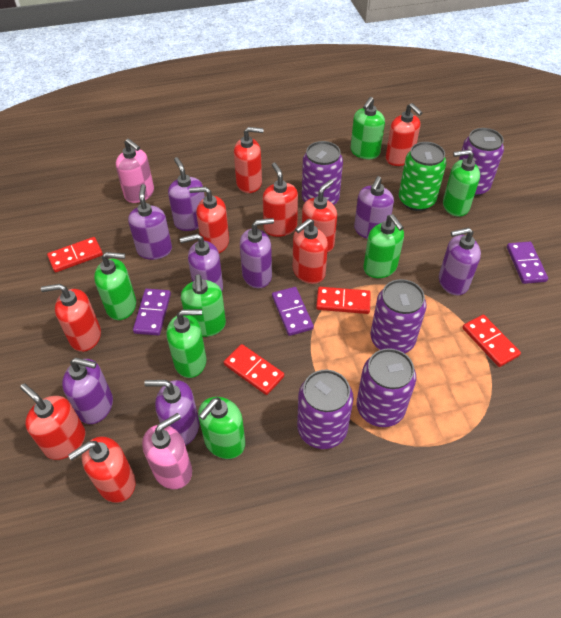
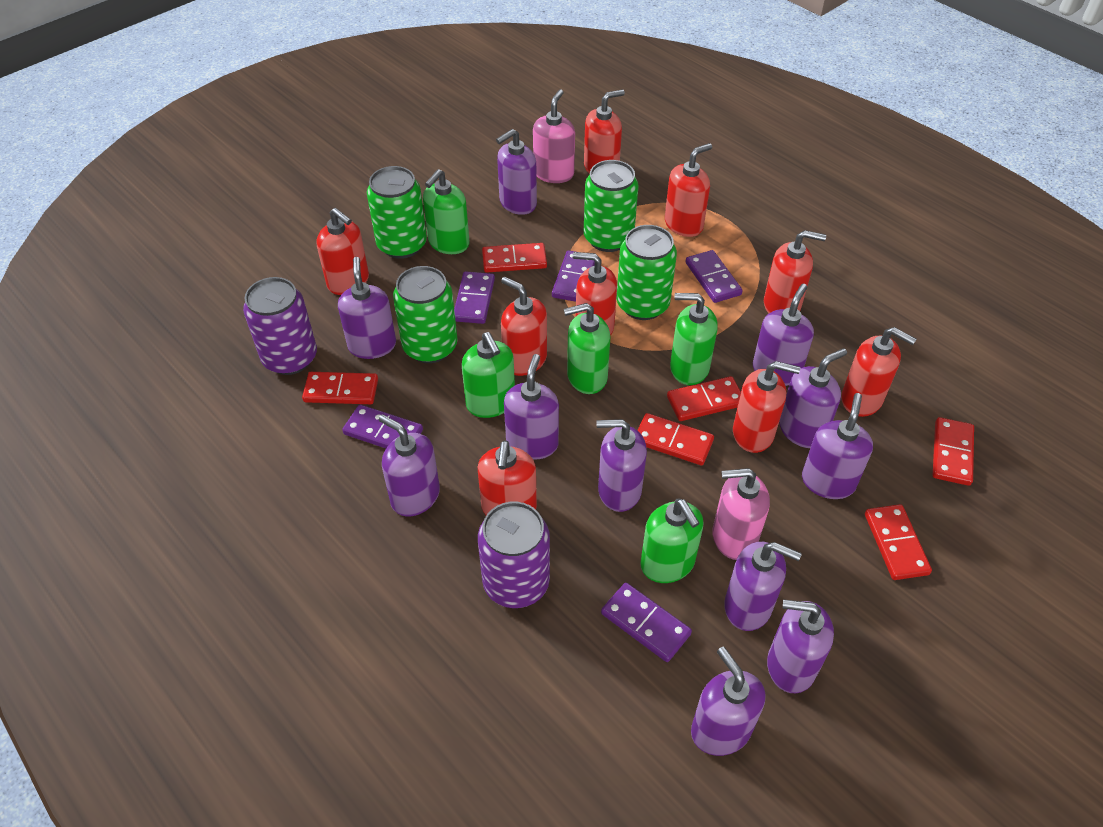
green can: [399,142,447,211] = 1 -> [367,166,427,259] [393,266,458,363] [584,160,638,252] [617,225,677,320] = 4
green soap dispenser: [94,252,136,320] [167,309,206,378] [181,274,226,337] [198,397,245,459] [351,97,385,159] [363,214,404,278] [443,150,480,217] = 7 -> [423,169,470,254] [462,332,515,418] [564,303,610,394] [640,499,704,583] [670,293,718,385] = 5
purple can: [297,370,354,449] [302,141,343,205] [357,348,416,427] [370,279,427,353] [459,128,504,197] = 5 -> [243,277,317,375] [478,501,550,608] = 2
purple domino: [133,289,171,335] [272,287,314,336] [507,242,548,284] = 3 -> [342,404,423,448] [454,271,495,324] [552,250,595,302] [601,583,692,662] [686,250,743,303] = 5
purple soap dispenser: [62,358,113,424] [128,184,172,260] [144,380,199,446] [168,157,205,231] [180,234,223,291] [240,218,274,288] [354,176,394,239] [439,227,481,295] = 8 -> [338,257,396,359] [379,414,440,517] [496,129,537,215] [504,354,559,460] [596,419,647,512] [691,647,765,756] [724,542,802,631] [753,284,814,386] [767,599,834,693] [779,348,847,448] [802,393,873,499] = 11
red domino: [47,237,103,273] [224,344,284,395] [316,287,371,314] [462,315,521,367] = 4 -> [302,372,378,404] [482,243,547,273] [637,413,714,465] [667,376,741,421] [865,504,932,580] [933,417,974,486] = 6

